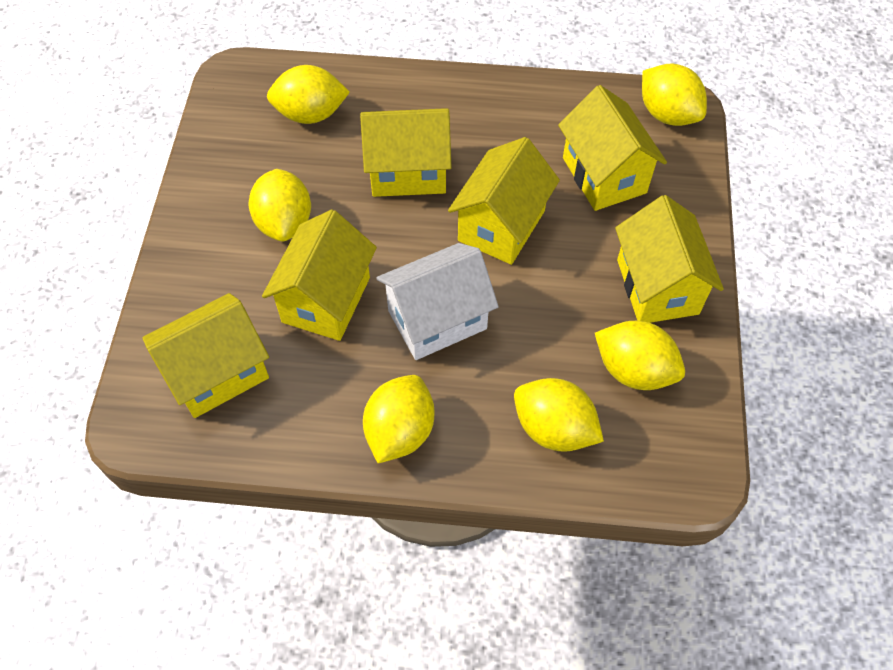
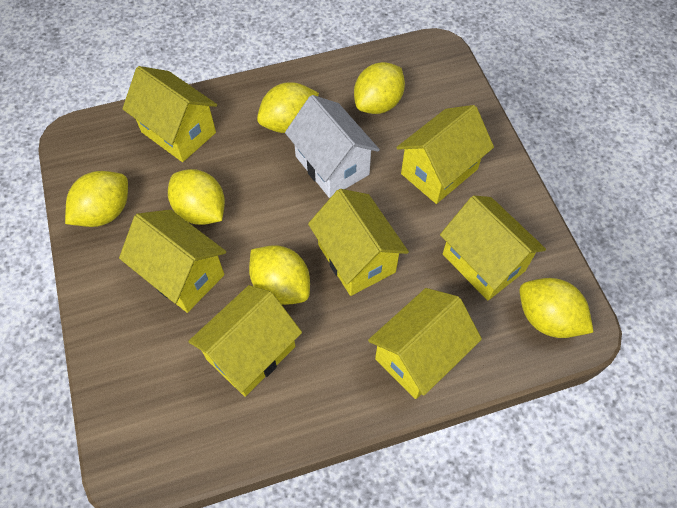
yellow house: [142,293,269,418] [262,210,377,341] [360,108,452,197] [448,137,560,265] [558,85,667,211] [615,195,724,323] = 6 -> [119,209,226,313] [122,66,217,162] [188,285,302,397] [308,189,409,296] [368,288,482,399] [396,105,494,204] [440,195,546,300] = 7

